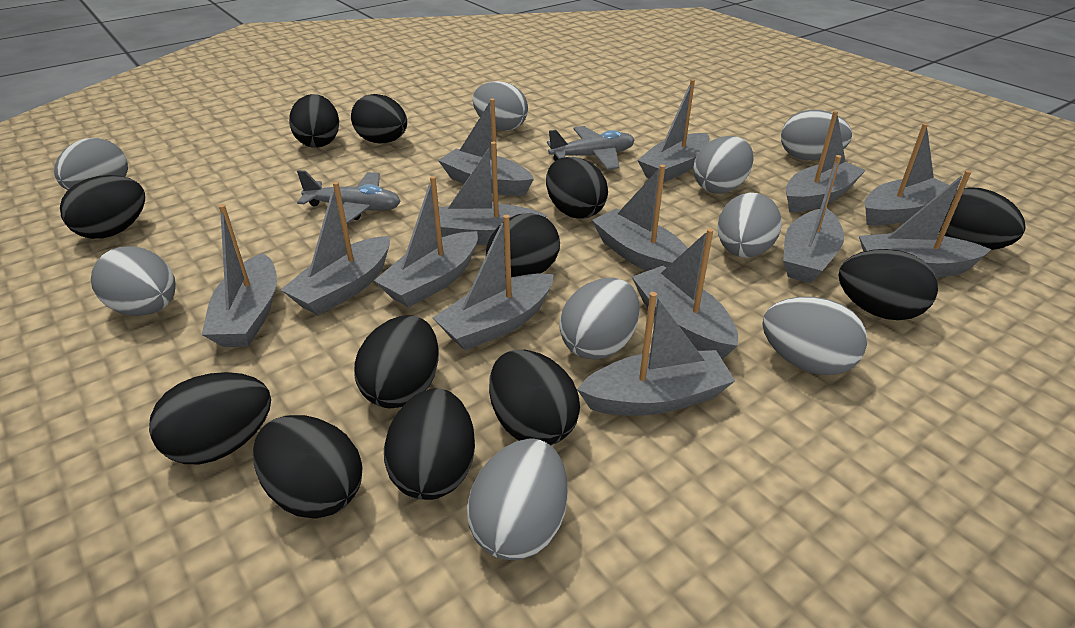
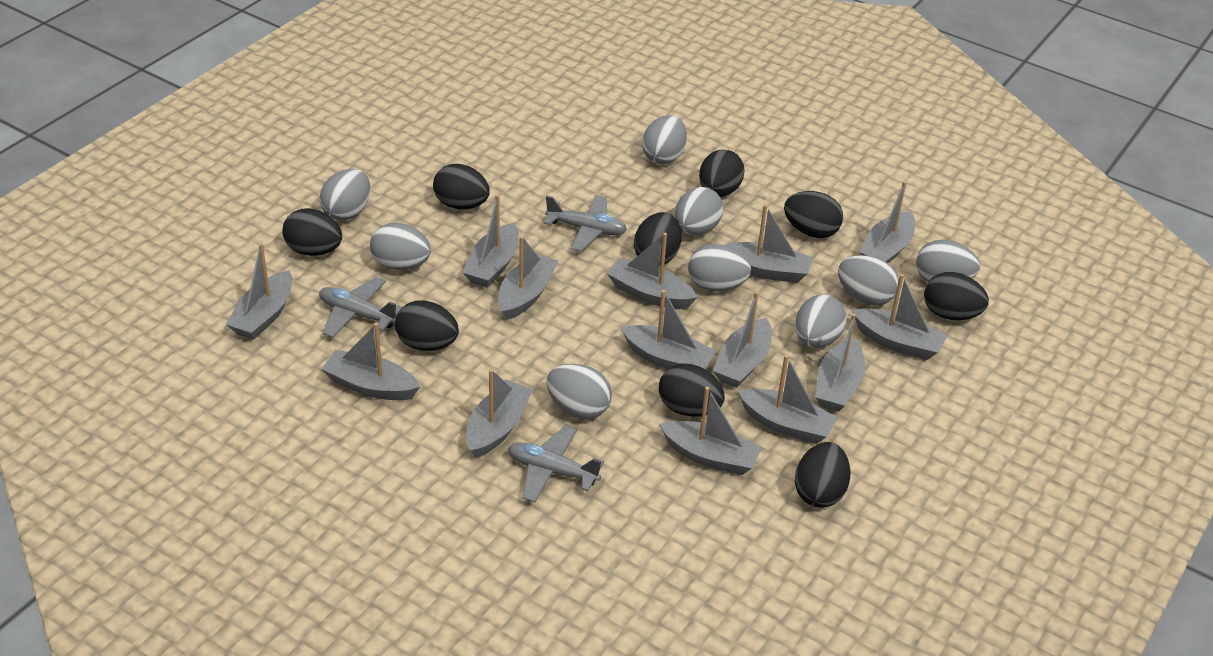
black egg: [60,175,145,239] [149,372,271,464] [253,415,362,519] [289,94,339,148] [351,94,407,143] [354,316,439,408] [384,388,475,500] [486,213,560,277] [489,350,580,445] [546,157,608,219] [838,249,938,320] [939,187,1026,250] = 12 -> [282,208,342,256] [395,300,459,351] [433,164,490,210] [634,212,682,265] [659,363,725,417] [699,149,745,197] [784,191,843,238] [795,442,851,508] [924,272,989,320] = 9
grey plane: [297,170,401,224] [547,126,634,170] = 2 -> [319,277,402,338] [508,426,604,502] [544,195,627,252] = 3

